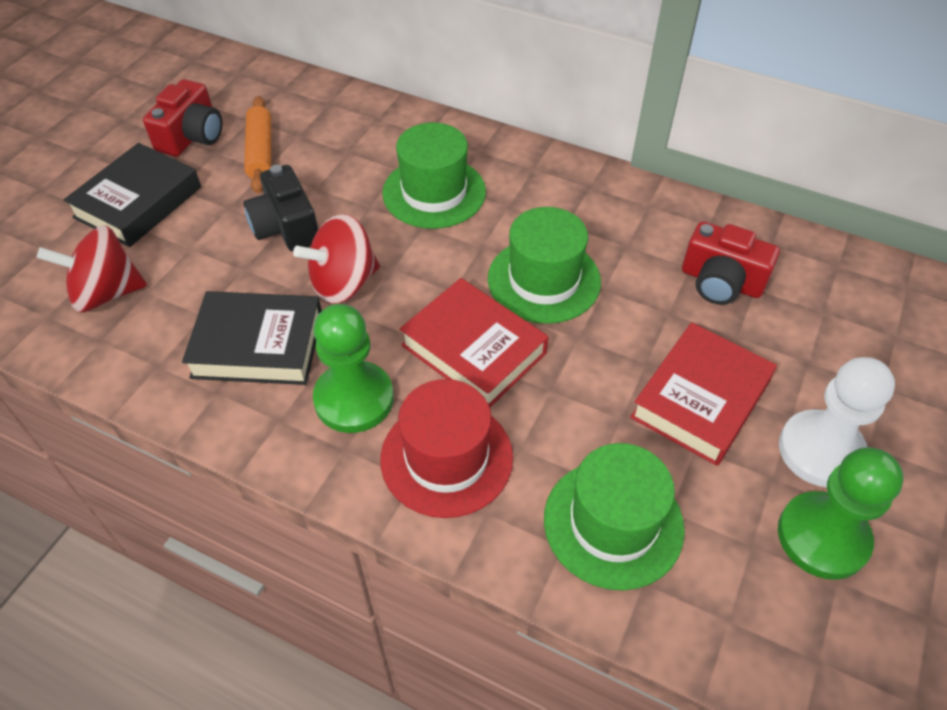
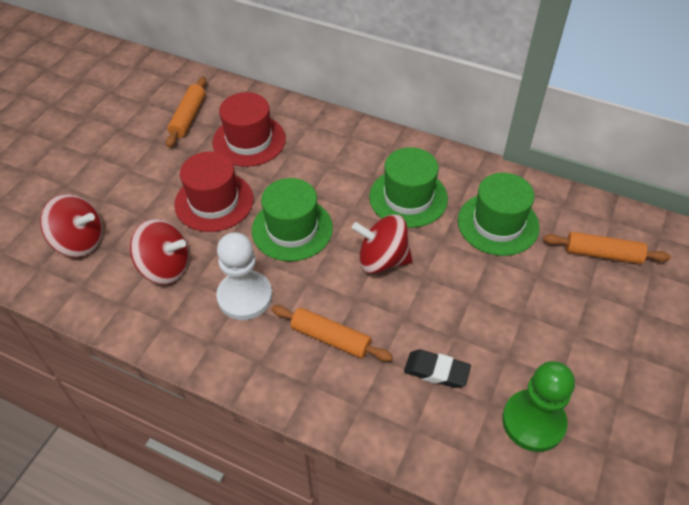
black book: [63,143,201,247] [182,291,322,385] = 2 -> none = 0
black camera: [243,165,318,252] = 1 -> none = 0
black eraser: none = 0 -> [404,349,471,388] = 1
green pawn: [313,304,394,433] [778,447,904,580] = 2 -> [502,361,575,452] = 1
orange rolling pin: [244,96,271,193] = 1 -> [166,77,206,148] [271,305,393,361] [543,232,671,264] = 3
red book: [400,278,548,407] [630,322,777,466] = 2 -> none = 0
red camera: [143,79,222,157] [682,221,780,305] = 2 -> none = 0
red hat: [380,379,513,518] = 1 -> [174,151,253,232] [213,92,286,167] = 2
red spinning top: [37,226,147,313] [293,214,380,304] = 2 -> [40,194,102,257] [130,219,189,284] [352,214,413,274] = 3

